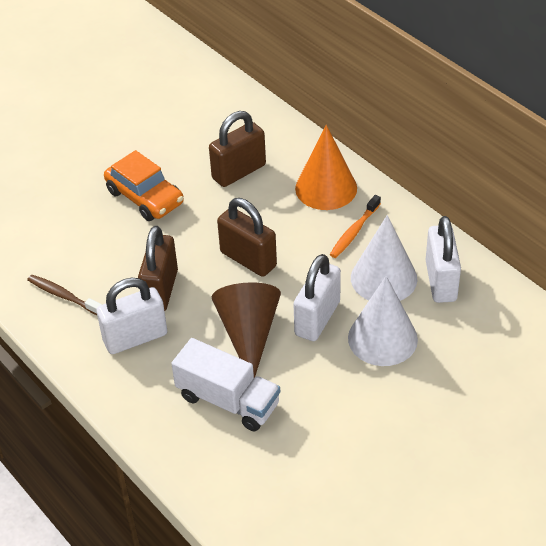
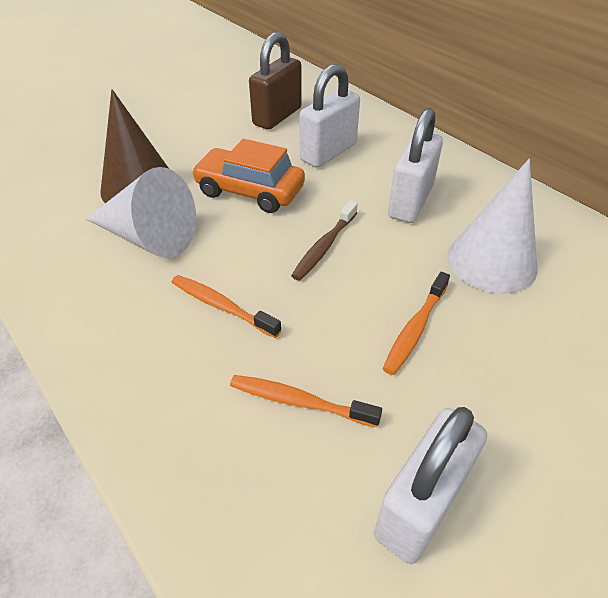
brown padlock: [138,226,178,311] [209,111,266,187] [217,198,277,277] = 3 -> [249,32,302,130] = 1
orange cone: [295,125,357,210] = 1 -> none = 0
orange toothbrush: [330,195,381,258] = 1 -> [171,275,281,338] [230,375,382,427] [383,272,450,375] = 3
white truck: [171,338,280,431] = 1 -> none = 0

